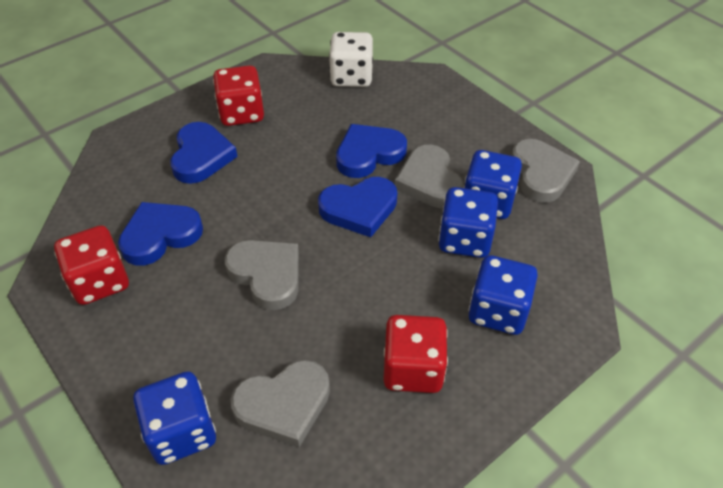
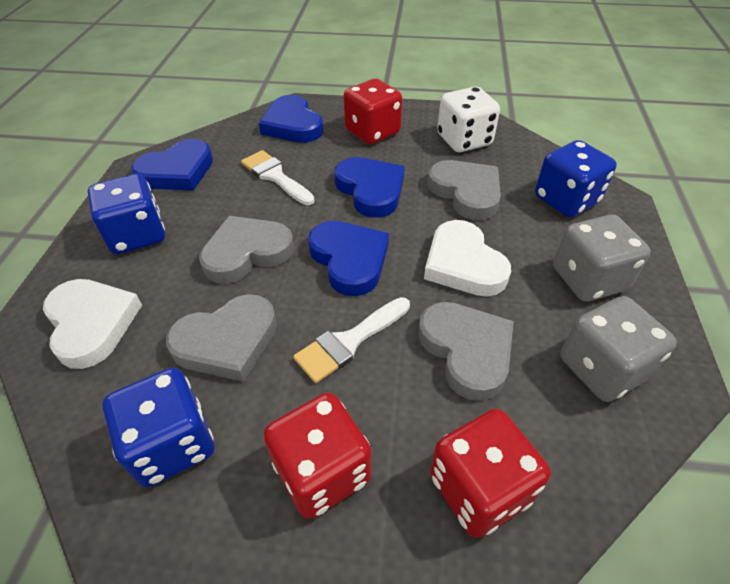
blue dice: [133,371,216,465] [438,187,498,258] [464,150,522,219] [468,255,538,335] = 4 -> [88,174,165,254] [102,368,214,487] [535,140,617,217] = 3
grey dice: none = 0 -> [553,215,650,302] [560,296,677,402] = 2
white brush: none = 0 -> [241,150,315,205] [293,297,410,383] = 2
white heart: none = 0 -> [43,279,142,369] [424,220,511,297] = 2

